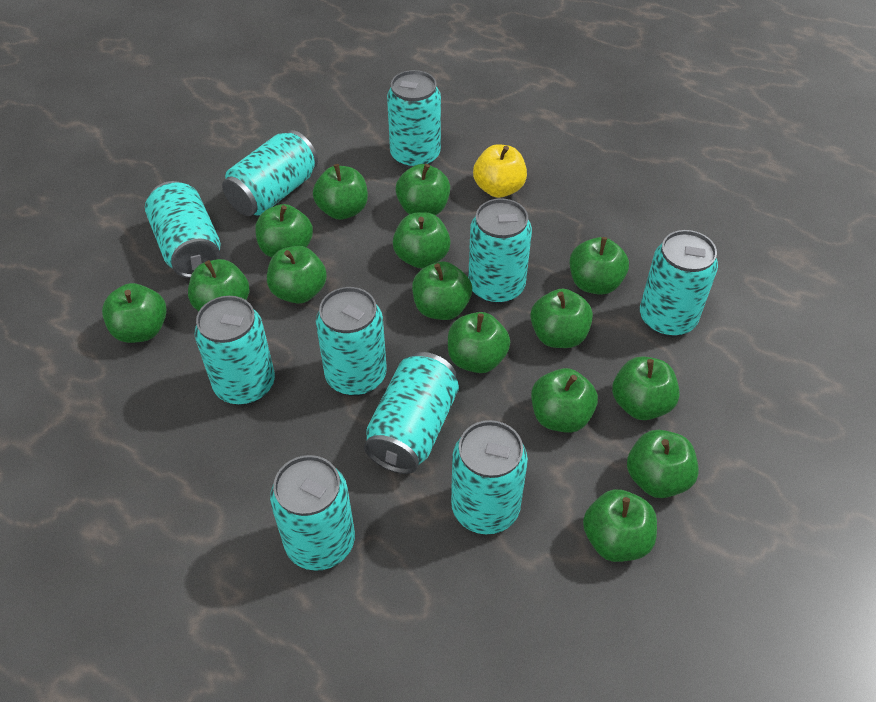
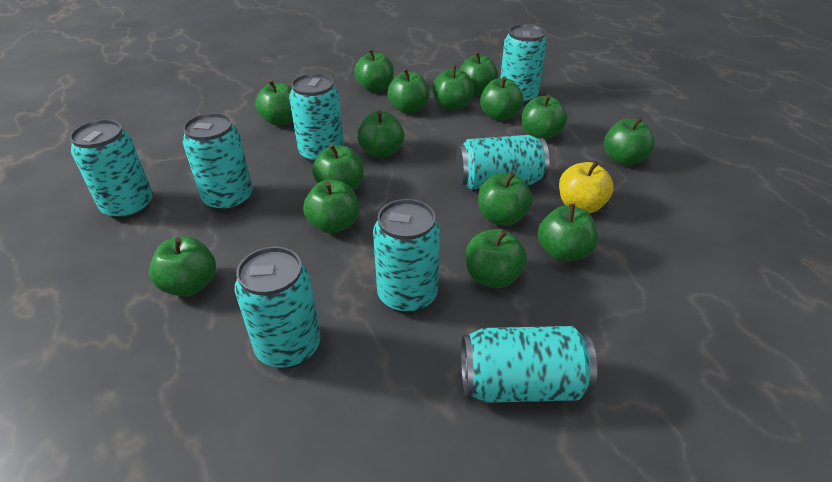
turquoise can: [145,181,220,278] [195,296,275,405] [222,130,318,216] [270,455,355,571] [316,287,387,396] [364,352,459,474] [387,70,441,169] [451,420,528,534] [468,198,532,304] [640,230,718,337] = 10 -> [70,119,153,220] [183,113,253,212] [234,247,321,369] [289,73,344,163] [373,199,440,314] [456,135,549,189] [461,326,597,403] [500,24,547,104] = 8

